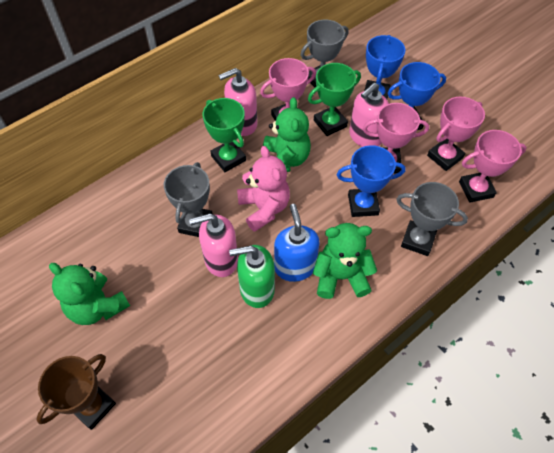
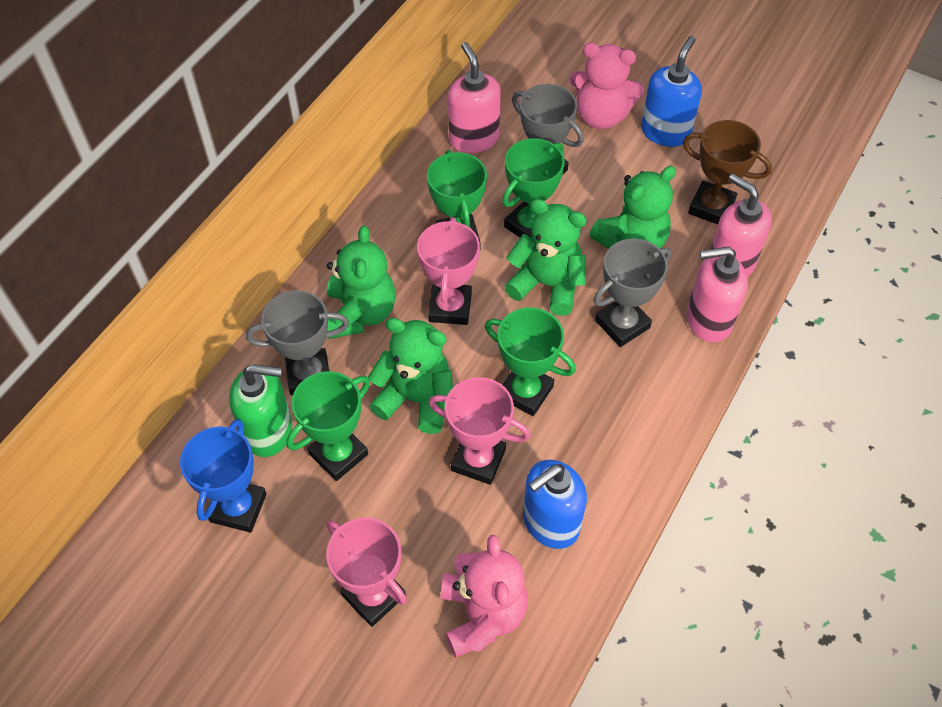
blue soap dispenser: [274,204,320,282] = 1 -> [523,460,587,549] [641,36,702,147] = 2
blue trophy: [337,145,406,217] [364,35,405,99] [388,62,446,130] = 3 -> [180,419,267,532] = 1
green teddy bear: [49,263,130,325] [263,97,311,172] [313,223,377,299] = 3 -> [327,226,395,339] [368,318,453,434] [505,199,587,316] [589,166,676,249] = 4
green trophy: [203,98,246,172] [308,63,361,136] = 2 -> [286,371,370,481] [427,150,487,248] [485,308,576,416] [502,138,565,238] = 4
pink teddy bear: [237,146,290,232] = 1 -> [441,535,528,658] [570,42,644,129] = 2
pink trophy: [260,58,316,121] [363,103,429,173] [427,97,485,171] [459,130,527,203] = 4 -> [326,518,407,627] [417,217,480,325] [429,377,530,485] = 3

